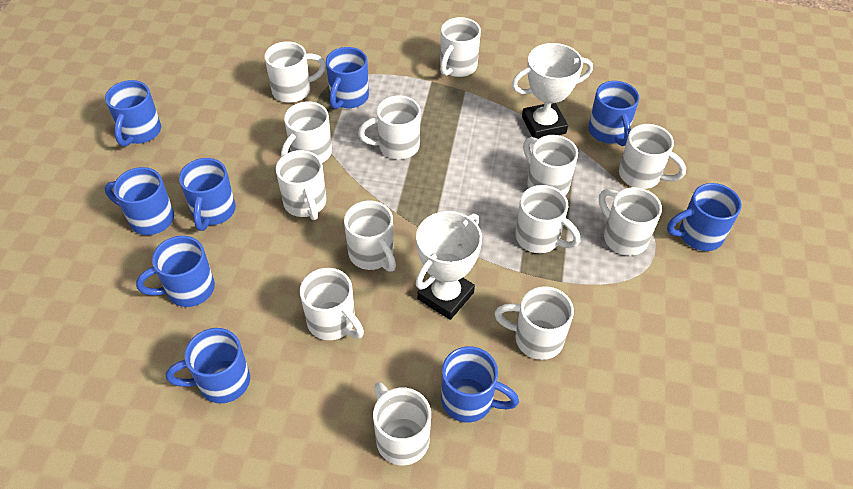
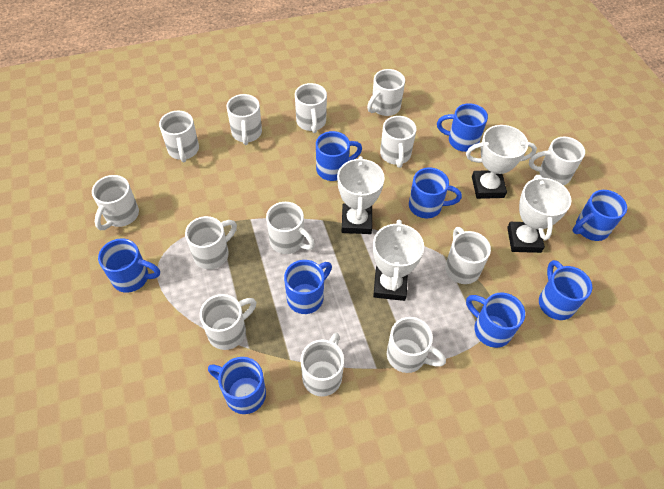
white trophy: [416,211,482,320] [512,43,593,139] = 2 -> [337,156,385,234] [373,219,424,301] [466,125,537,199] [507,175,571,253] = 4

